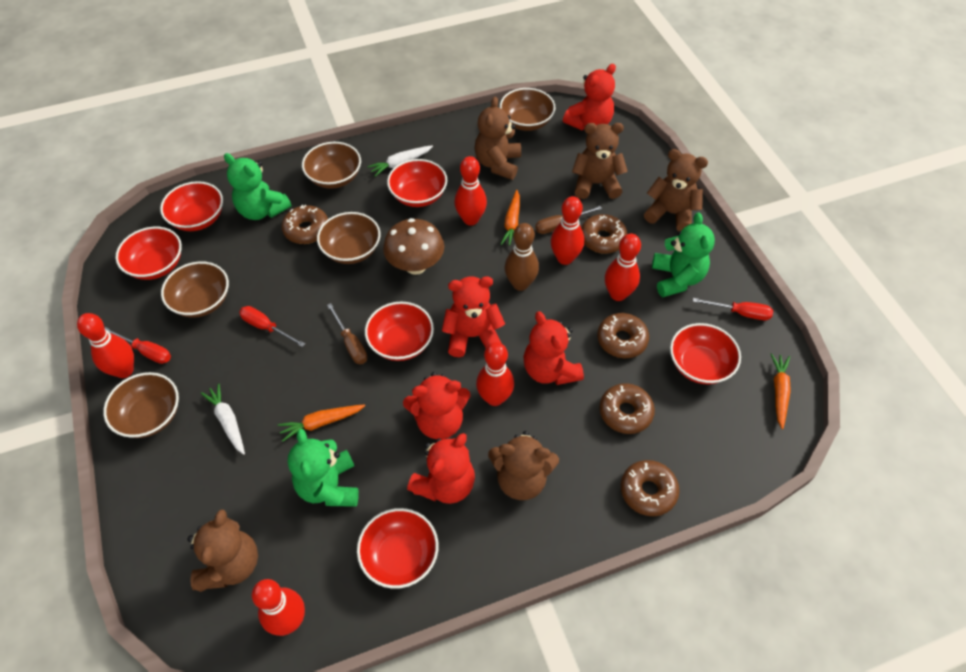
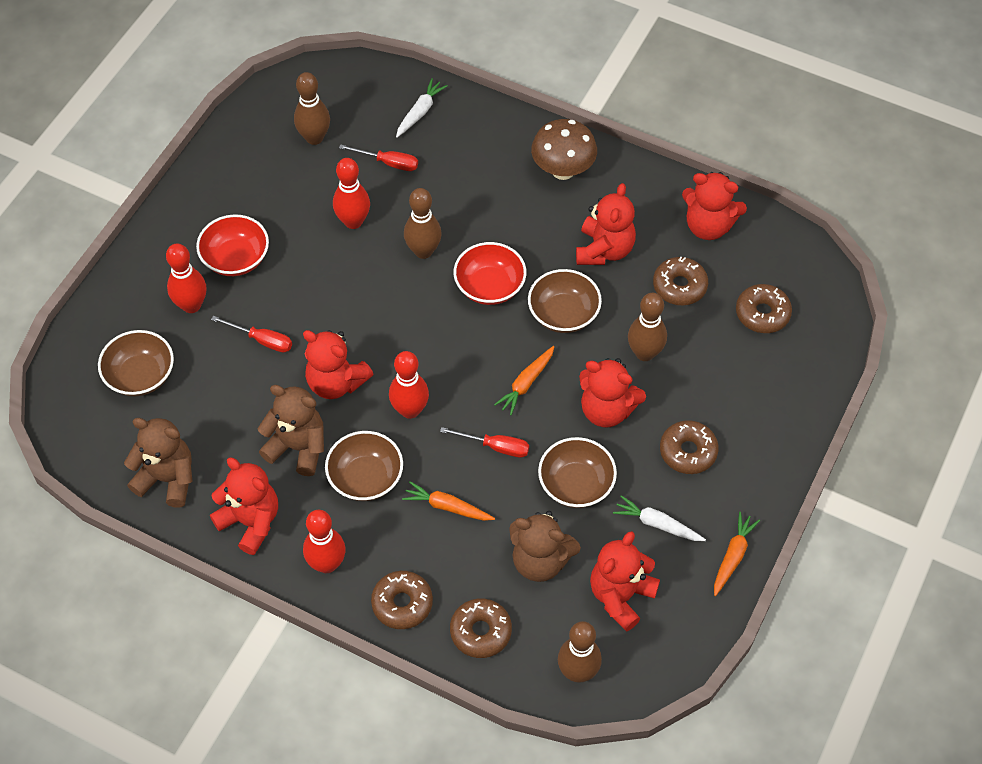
brown bowl: [103,372,179,438] [161,261,229,317] [302,142,361,189] [317,212,381,264] [500,88,556,131] = 5 -> [98,330,174,396] [325,431,403,501] [528,269,602,333] [538,437,617,508] = 4
brown bowling pin: [505,223,539,291] = 1 -> [294,72,330,145] [404,188,442,259] [558,621,602,683] [628,293,667,361] = 4
brown screwdriver: [327,303,367,364] [535,206,602,234] = 2 -> none = 0
brown teddy bear: [188,509,258,592] [475,97,521,180] [488,431,559,500] [572,123,628,199] [644,149,708,231] = 5 -> [124,418,193,508] [258,385,324,476] [509,511,581,582] = 3
green teddy bear: [224,153,291,220] [288,429,359,507] [652,213,715,297] = 3 -> none = 0
red bowl: [116,227,182,280] [160,181,223,231] [357,508,438,589] [365,301,434,361] [387,159,447,207] [670,323,741,385] = 6 -> [196,214,269,276] [454,242,526,305] = 2
red bowling pin: [77,313,134,378] [252,579,305,636] [454,156,487,225] [476,342,514,406] [551,196,584,265] [605,234,641,301] = 6 -> [166,244,207,313] [303,510,346,573] [333,158,370,229] [389,351,429,419] = 4
red teddy bear: [403,372,471,440] [407,433,475,504] [442,276,505,357] [524,311,584,385] [563,64,616,130] = 5 -> [210,458,278,555] [303,330,373,399] [576,183,636,265] [579,358,646,427] [590,531,660,632] [682,172,747,240] = 6

